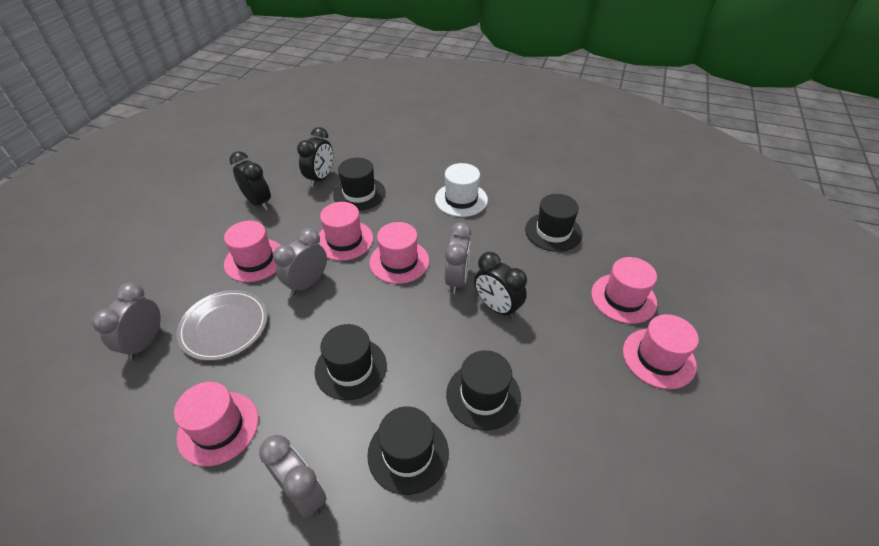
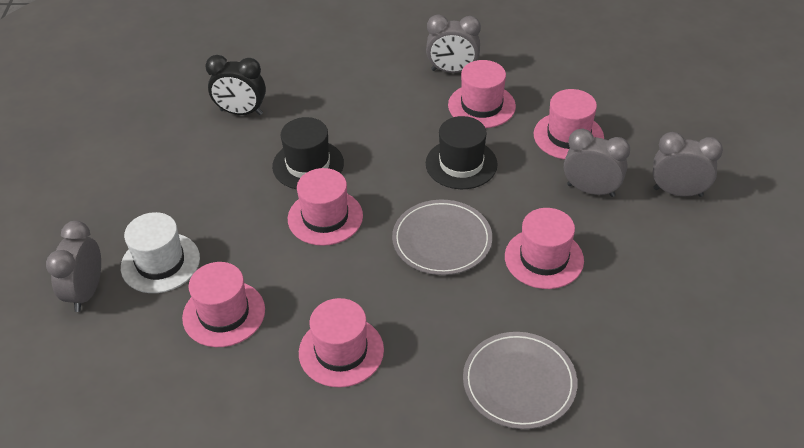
black clock: [230,151,271,210] [297,127,333,187] [474,252,527,319] = 3 -> [205,55,266,115] = 1
black hat: [315,324,387,400] [333,158,386,211] [367,407,449,495] [446,350,521,431] [525,194,582,252] = 5 -> [272,117,344,189] [426,116,498,189] = 2
grey plate: [176,290,267,361] = 1 -> [392,200,492,275] [463,332,578,429] = 2

